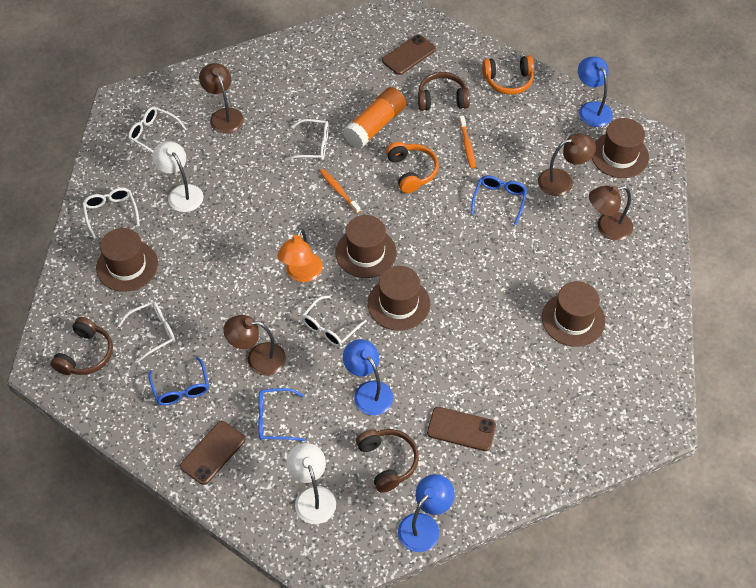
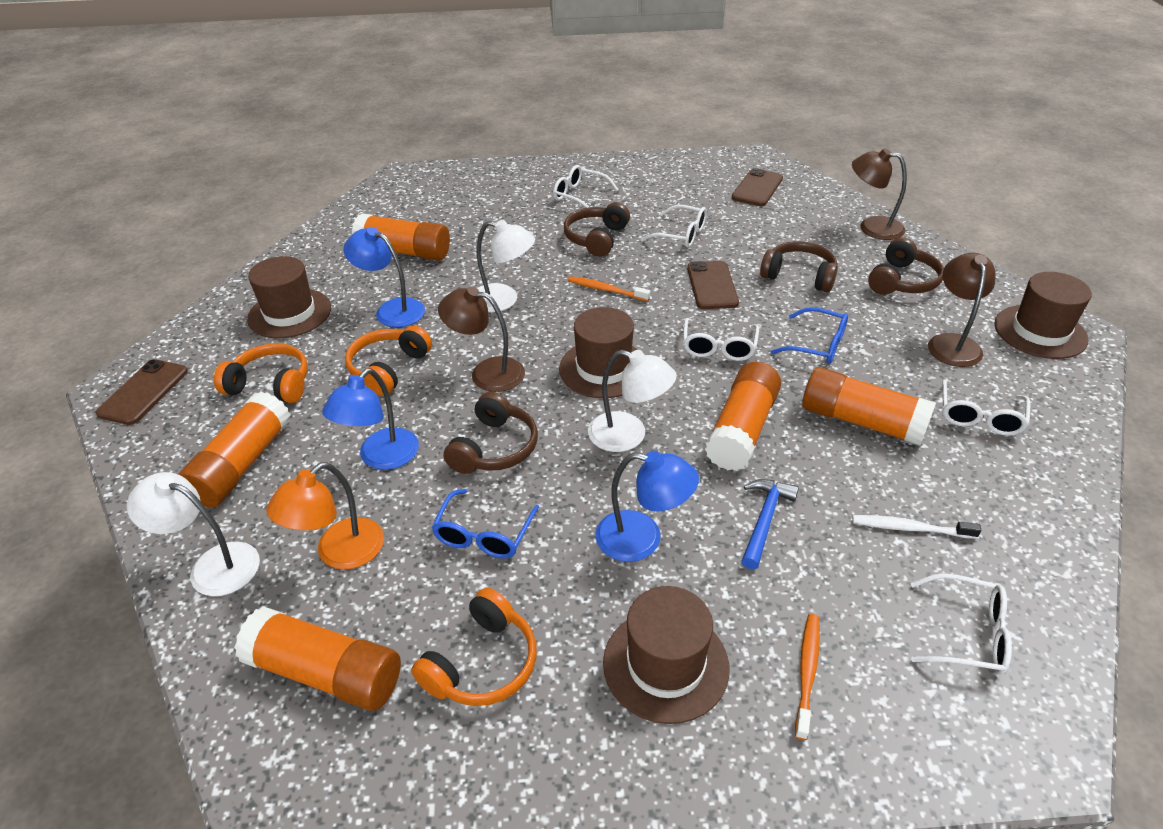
blue glasses: [149,357,209,405] [258,388,305,441] [471,175,527,225] = 3 -> [431,489,539,558] [770,307,848,364] = 2
blue hammer: none = 0 -> [742,479,799,570] = 1
brown hat: [96,228,158,292] [335,215,397,278] [368,266,430,331] [542,281,605,347] [592,118,649,178] = 5 -> [247,256,331,338] [559,307,638,398] [603,586,729,724] [995,272,1092,359] = 4
brown headphones: [50,317,113,375] [356,429,419,493] [418,72,470,111] = 3 -> [444,392,538,474] [564,202,630,257] [760,241,838,292] [868,237,944,295] = 4
brown lamp: [199,63,244,134] [223,315,286,376] [538,133,596,196] [589,185,633,241] = 4 -> [438,287,525,392] [852,148,907,240] [928,253,995,367] = 3
orange glue stick: [343,87,406,149] = 1 -> [178,391,291,508] [234,606,401,711] [352,213,450,261] [705,362,781,471] [802,367,936,446] = 5
orange headphones: [386,142,439,193] [482,55,534,95] = 2 -> [214,343,308,403] [345,326,432,396] [411,588,537,706] = 3
white lamp: [152,141,203,212] [286,443,336,524] = 2 -> [127,472,260,596] [476,220,535,312] [588,350,677,452] = 3
white toothbrush: none = 0 -> [852,515,981,539] = 1

